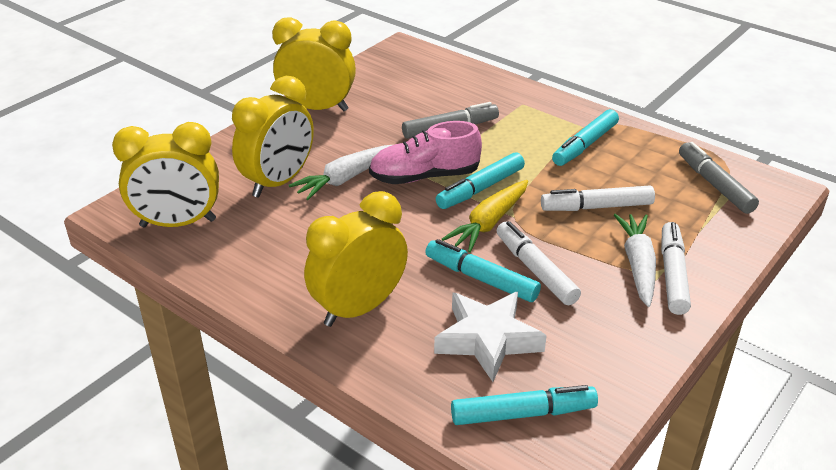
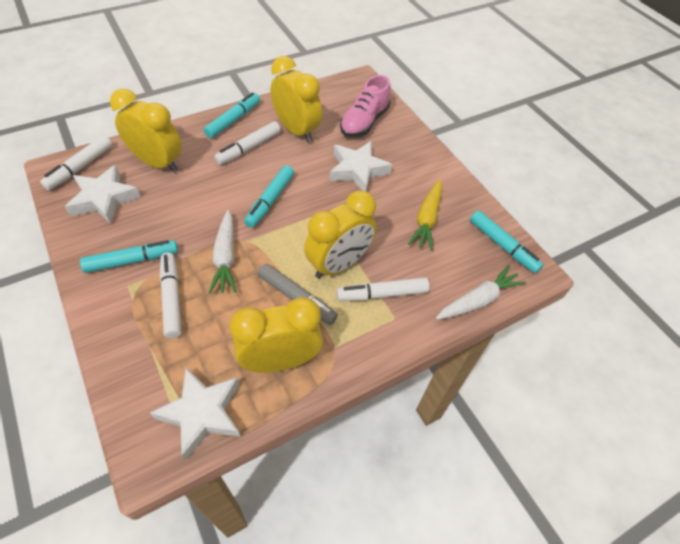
grey marker: [402,102,499,139] [679,142,759,214] = 2 -> [258,264,338,325] = 1
white marker: [496,221,581,305] [541,186,655,211] [661,222,691,315] = 3 -> [40,135,112,190] [160,253,181,339] [214,121,281,165] [336,277,429,301] = 4
white star: [434,292,547,382] = 1 -> [65,165,141,224] [150,368,241,461] [329,141,392,191] = 3

